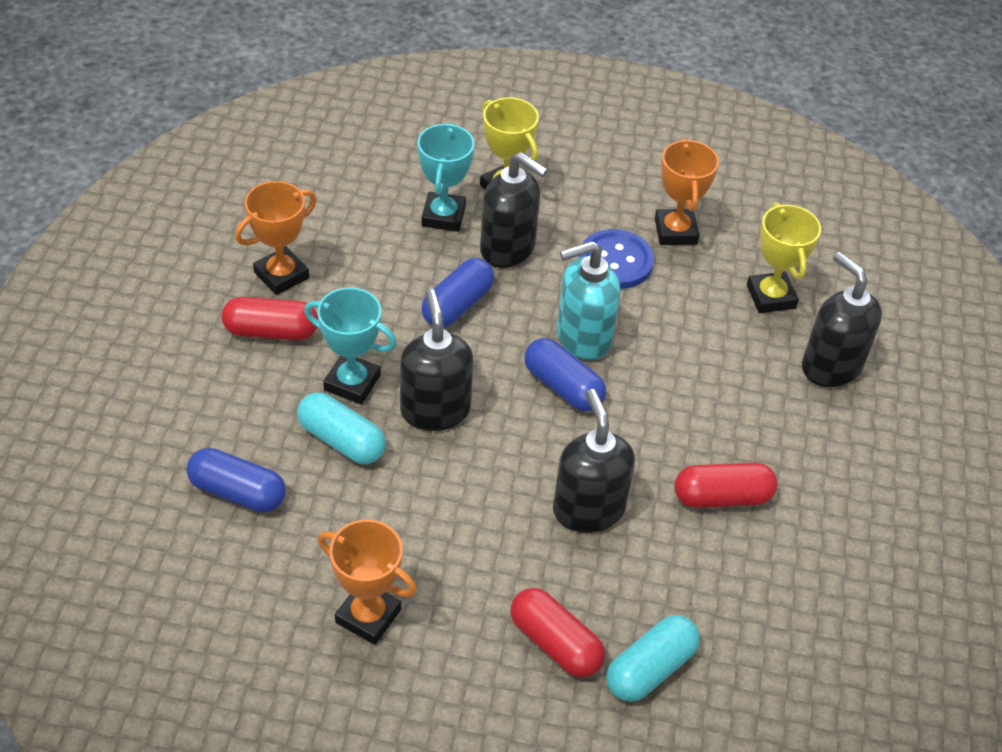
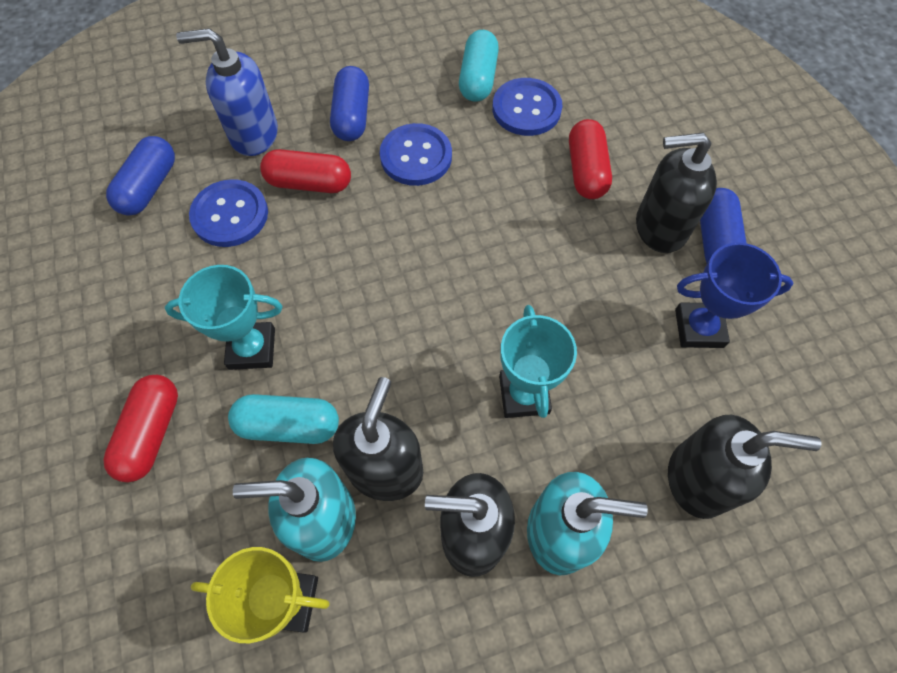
blue button: [579,229,654,289] = 1 -> [189,179,268,247] [380,123,452,186] [492,78,563,136] = 3
blue soap dispenser: none = 0 -> [176,28,278,156] = 1
blue trophy: none = 0 -> [675,243,794,348] = 1
orange trophy: [235,181,317,295] [318,520,417,645] [655,138,719,245] = 3 -> none = 0
turquoise soap dispenser: [557,241,620,360] = 1 -> [233,458,356,562] [527,472,648,575] = 2
yellow trophy: [480,97,539,190] [747,203,821,313] = 2 -> [191,547,330,643] = 1

